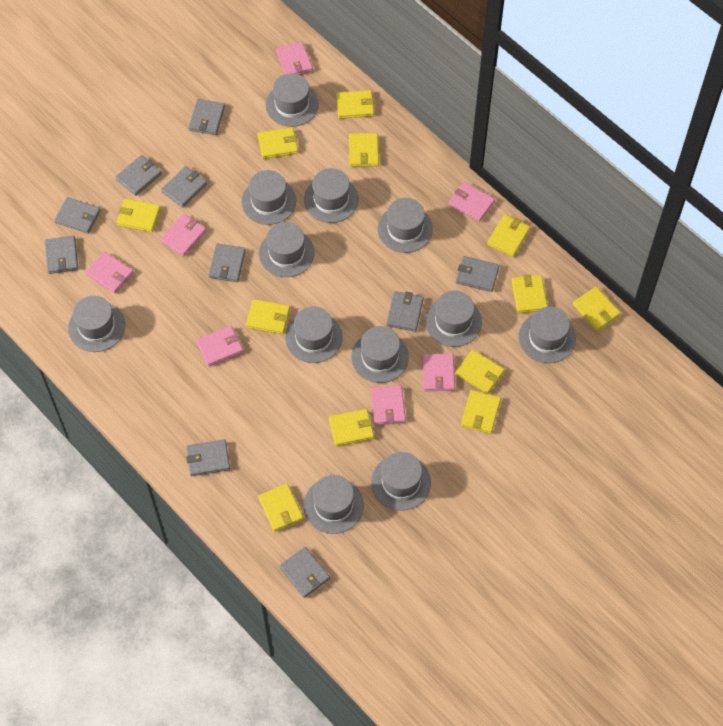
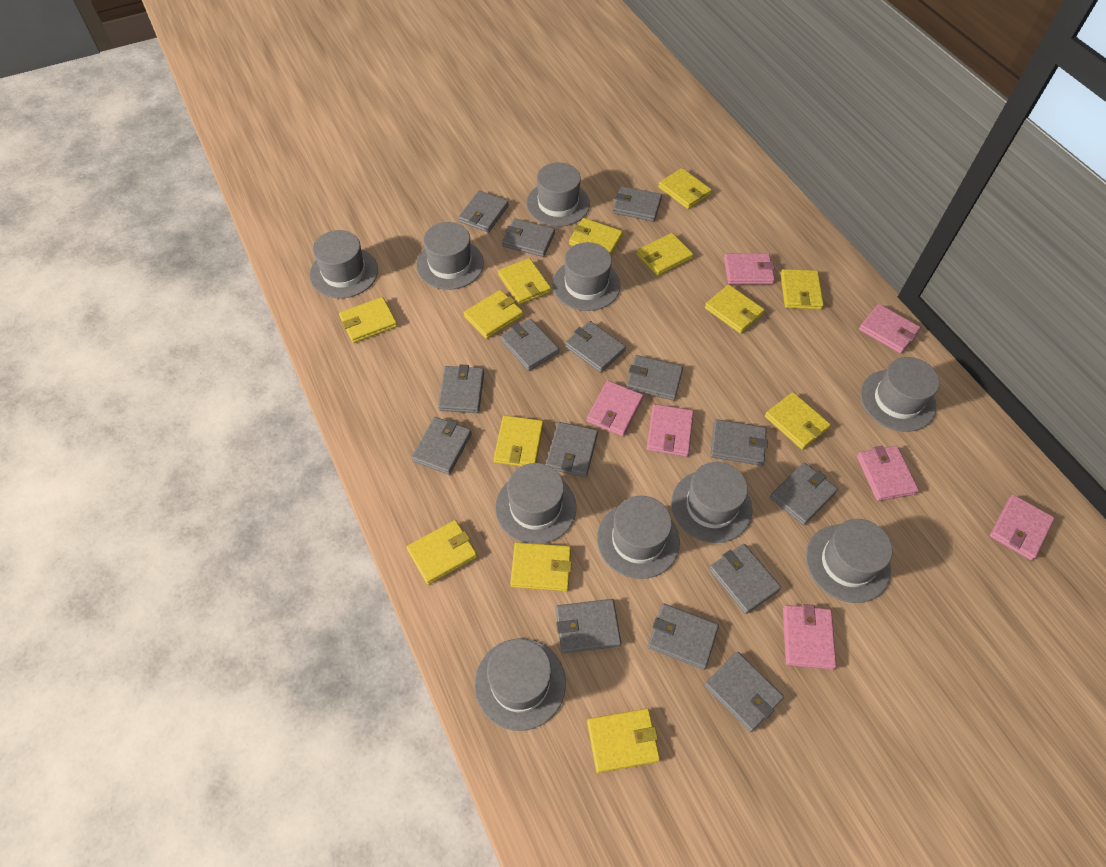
grey hat: [68,296,125,352] [241,170,296,225] [259,222,314,277] [266,73,319,127] [285,306,343,363] [304,168,359,223] [304,475,364,534] [351,326,409,383] [371,452,431,511] [377,198,433,253] [425,291,482,347] [519,307,576,363] = 12 -> [309,230,378,298] [416,222,484,290] [474,638,566,731] [495,463,576,544] [526,162,590,227] [552,242,620,311] [597,496,680,579] [671,462,752,543] [806,519,893,603] [860,357,940,432] = 10
grey wallet: [45,236,78,274] [55,197,101,234] [115,155,162,196] [161,166,207,208] [186,439,230,476] [189,99,225,135] [208,244,246,282] [279,547,330,598] [386,291,424,332] [456,256,500,292] = 10 -> [411,417,472,475] [438,365,484,413] [458,190,509,233] [500,319,559,371] [502,218,555,257] [546,422,598,477] [555,599,621,654] [565,321,626,373] [613,186,662,222] [626,355,683,401] [648,603,719,670] [705,652,784,732] [709,544,781,614] [710,419,768,466] [770,463,838,525] = 15
yellow wallet: [117,199,161,232] [246,299,290,334] [258,127,298,159] [258,484,304,532] [329,409,374,447] [336,90,374,119] [349,133,379,166] [455,350,505,394] [461,390,501,434] [487,215,530,257] [512,274,548,313] [573,287,621,331] = 12 -> [339,297,398,343] [407,520,477,585] [464,290,523,339] [494,415,544,466] [498,258,551,305] [510,542,572,591] [569,218,623,255] [587,708,660,773] [637,233,693,276] [658,168,712,209] [705,285,765,334] [765,392,831,450] [780,269,824,310] = 13

